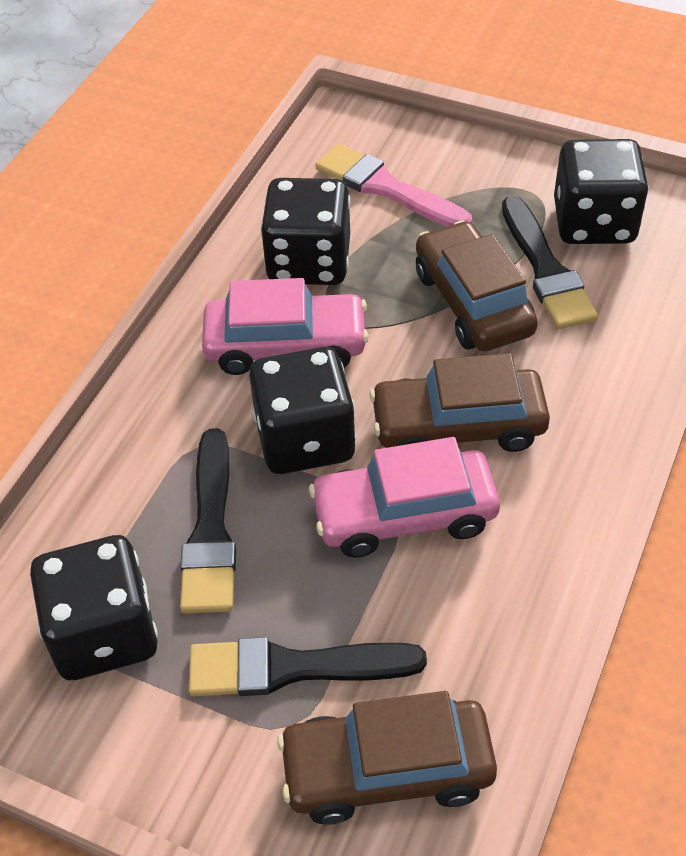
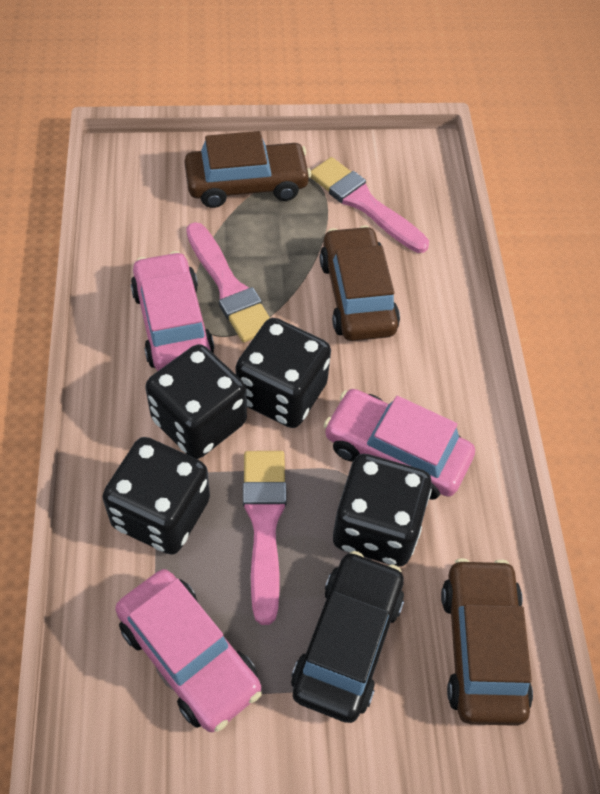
black brush: [180,428,236,613] [189,637,427,696] [502,196,598,329] = 3 -> none = 0
black car: none = 0 -> [291,551,404,723] = 1
pink brush: [315,144,472,227] = 1 -> [186,222,270,342] [243,451,287,625] [310,157,429,253] = 3
pink car: [202,278,369,375] [309,437,500,558] = 2 -> [115,569,262,732] [130,251,214,371] [324,389,475,500] = 3

